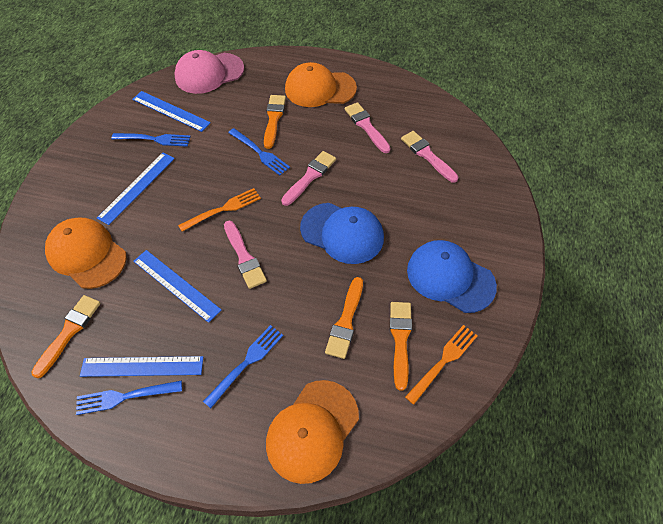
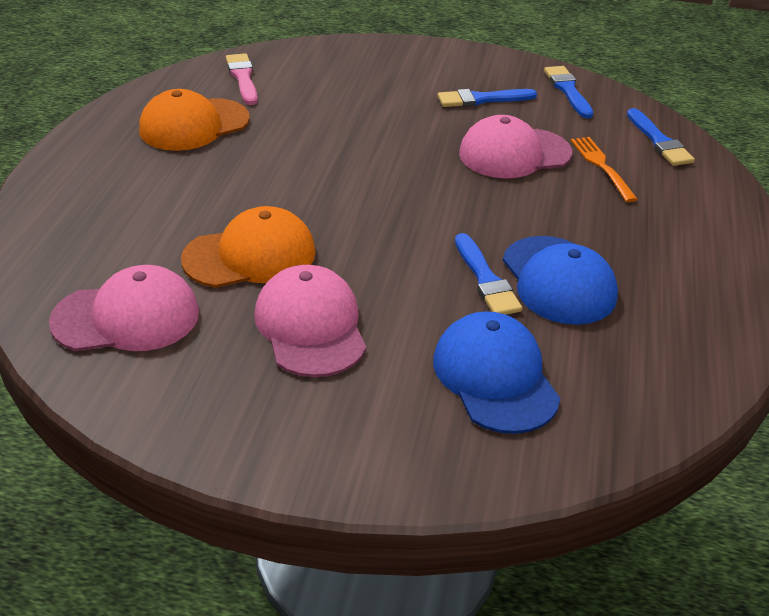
blue brush: none = 0 -> [438,89,537,107] [455,233,522,315] [544,66,593,118] [627,108,695,166] = 4
blue fork: [76,380,182,415] [111,133,191,147] [203,325,284,408] [228,128,290,176] = 4 -> none = 0
blue ruler: [80,356,203,377] [97,153,175,225] [132,91,211,132] [133,250,221,323] = 4 -> none = 0
orange brush: [31,295,101,378] [264,95,286,149] [325,277,363,359] [390,302,412,391] = 4 -> none = 0
orange cap: [45,218,127,289] [266,380,359,484] [285,62,357,107] = 3 -> [139,89,250,151] [181,206,316,288] = 2
orange fork: [178,188,261,232] [405,325,477,405] = 2 -> [571,137,638,202] = 1
pink brush: [224,221,267,289] [281,151,336,206] [345,102,391,153] [401,131,458,183] = 4 -> [226,53,258,105] = 1
pink cap: [174,50,244,94] = 1 -> [49,265,199,351] [254,265,366,377] [459,115,572,179] = 3

